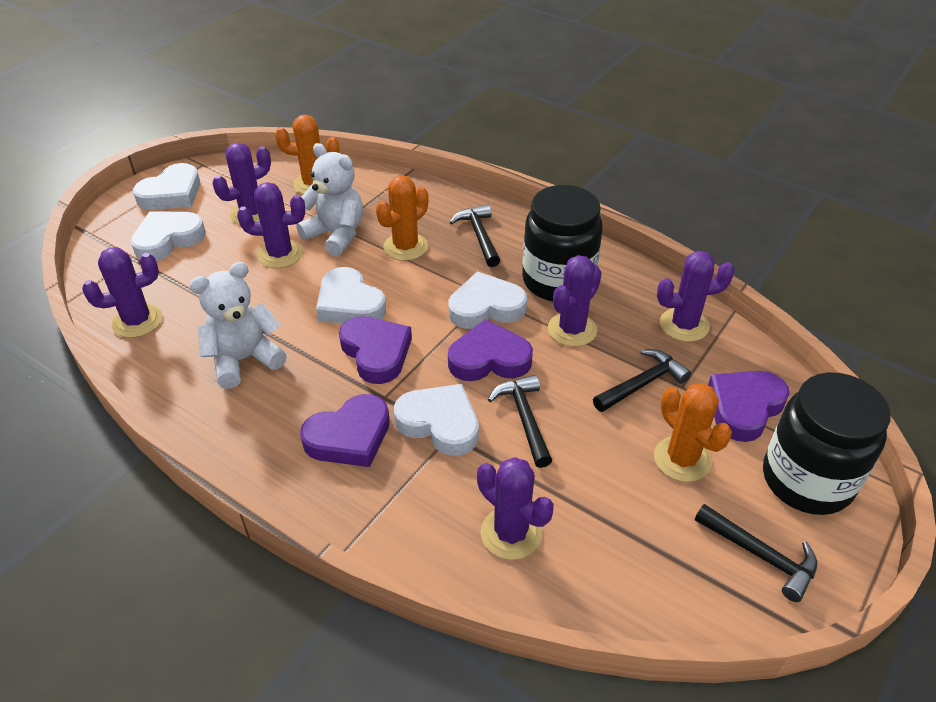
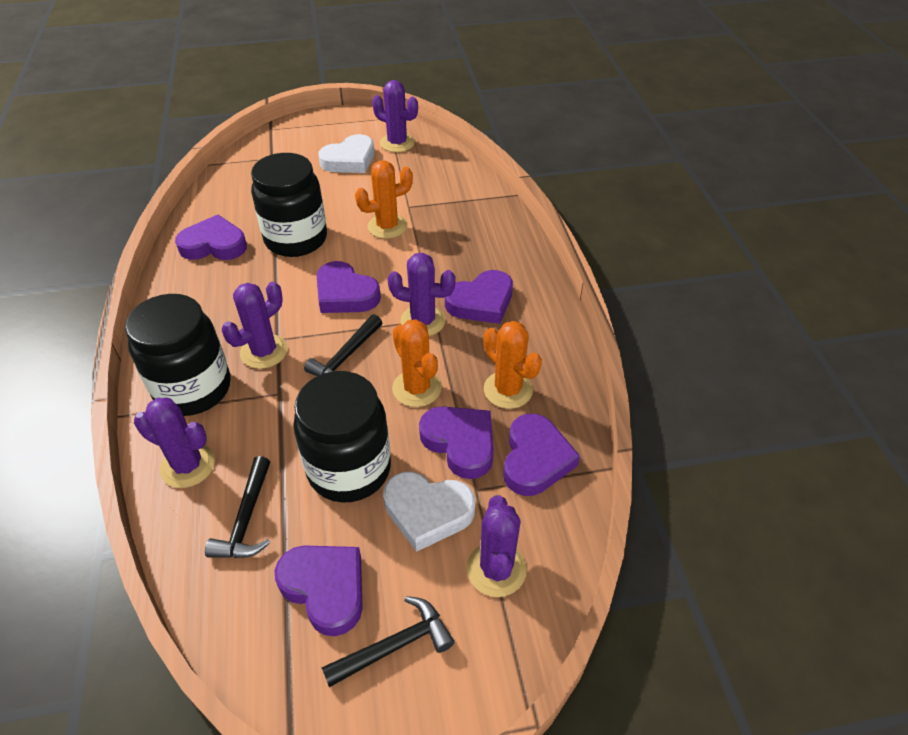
black hammer: [449,204,500,267] [488,375,552,468] [593,349,691,412] [695,504,817,602] = 4 -> [205,456,270,558] [304,314,382,376] [322,596,455,687] = 3
black jar: [522,185,603,301] [763,372,890,515] = 2 -> [125,294,231,416] [251,153,327,257] [293,371,391,503] = 3
purple cactus: [82,247,162,338] [212,143,271,225] [237,182,305,269] [477,457,554,560] [548,255,602,347] [657,251,735,342] = 6 -> [134,397,215,488] [222,282,288,369] [372,80,418,152] [388,253,456,336] [467,495,527,597] = 5
purple heart: [300,394,390,467] [339,316,412,384] [448,319,533,381] [708,371,790,442] = 4 -> [175,215,247,260] [275,545,363,636] [317,261,381,313] [419,406,494,479] [445,270,513,324] [503,414,580,496] = 6
white heart: [130,211,206,261] [133,163,200,210] [316,267,386,324] [394,384,479,456] [448,271,527,329] = 5 -> [318,134,374,173] [383,472,475,552] = 2
white teddy bear: [190,262,287,389] [296,143,363,256] = 2 -> none = 0

